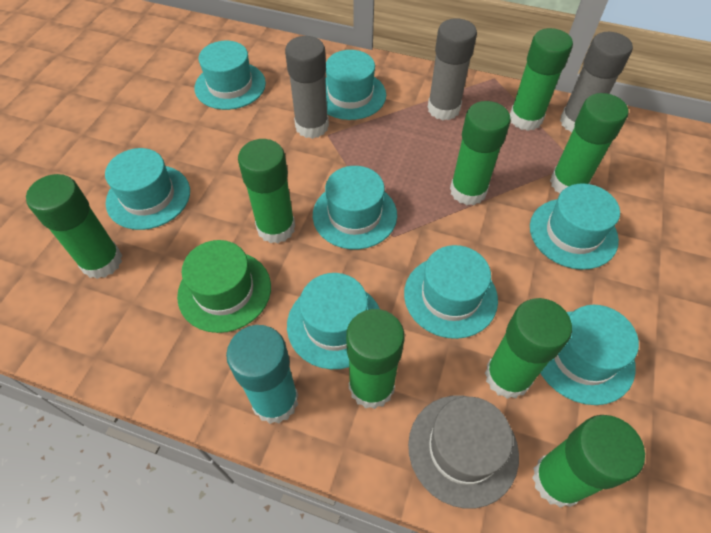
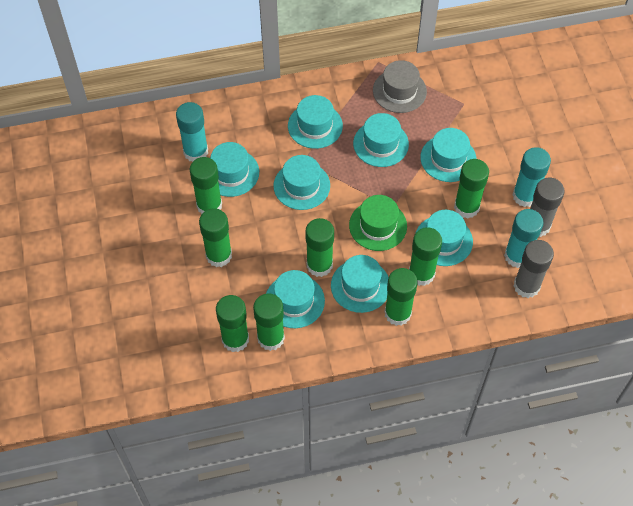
grey glue stick: [285,36,329,139] [427,18,477,120] [560,32,633,133] = 3 -> [514,240,554,298] [530,178,565,237] = 2
turquoise glue stick: [226,325,298,424] = 1 -> [176,102,208,162] [504,209,543,268] [513,147,551,207] = 3

